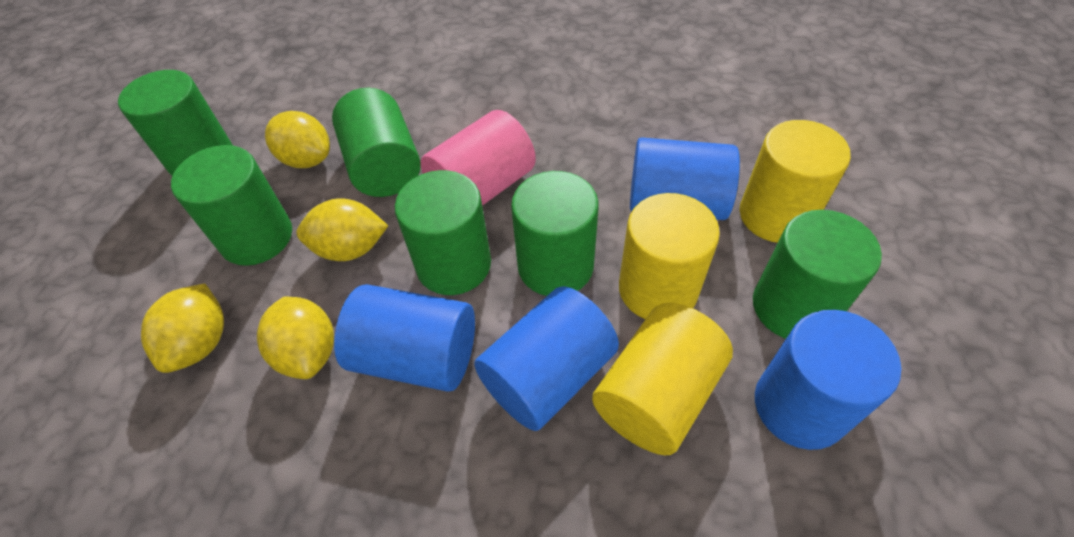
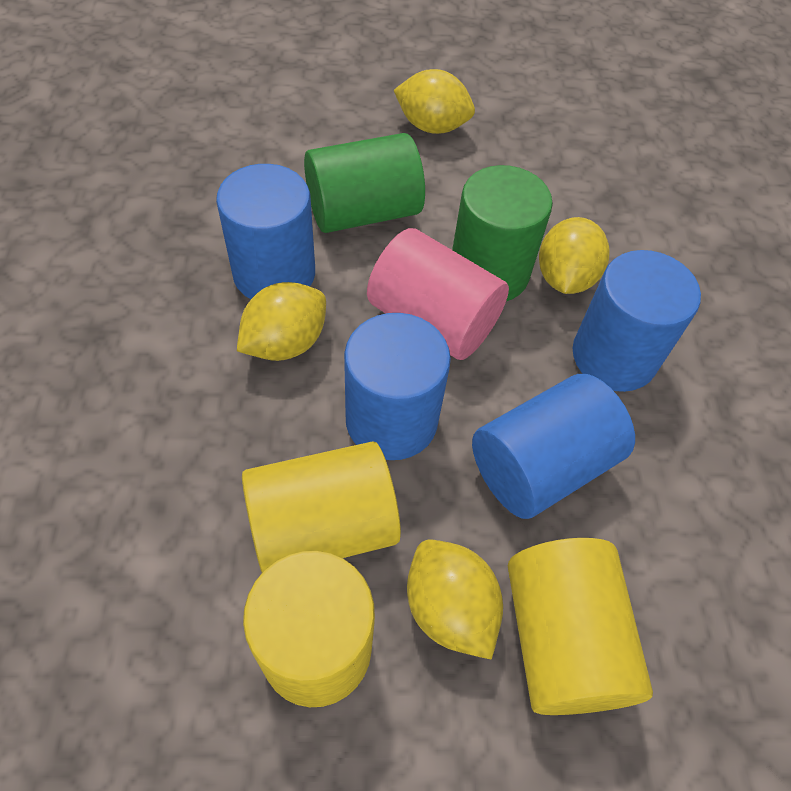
green cylinder: [118,70,233,176] [171,145,292,266] [332,88,421,197] [395,170,491,295] [511,171,599,296] [753,210,882,339] = 6 -> [304,133,425,233] [452,165,553,301] = 2

